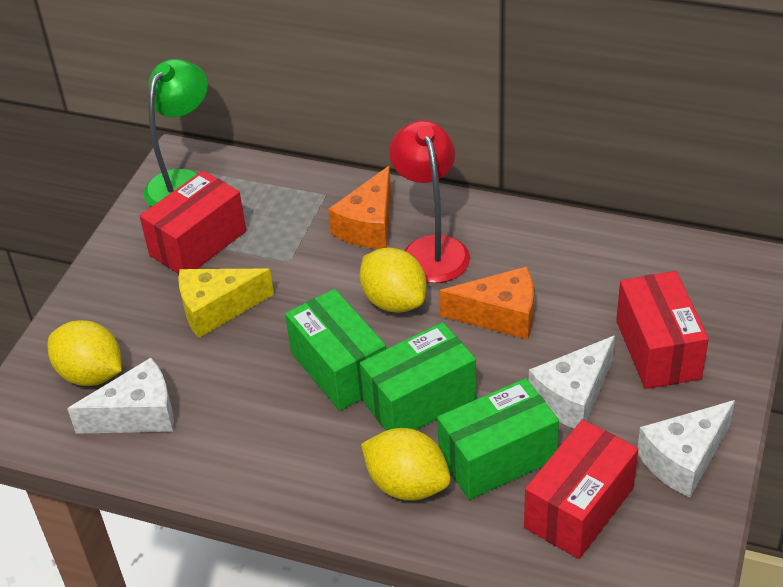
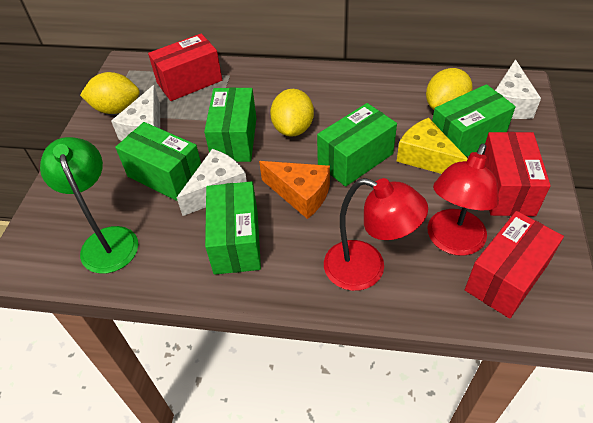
green box: [285,289,386,411] [360,322,476,431] [437,378,559,500] = 3 -> [115,122,201,201] [204,87,256,162] [205,181,261,275] [317,103,397,187] [432,84,516,157] = 5
orange cheese: [328,166,391,249] [439,266,534,340] = 2 -> [259,161,330,219] = 1
red lamp: [389,120,470,283] = 1 -> [324,178,428,291] [427,143,499,256] = 2

